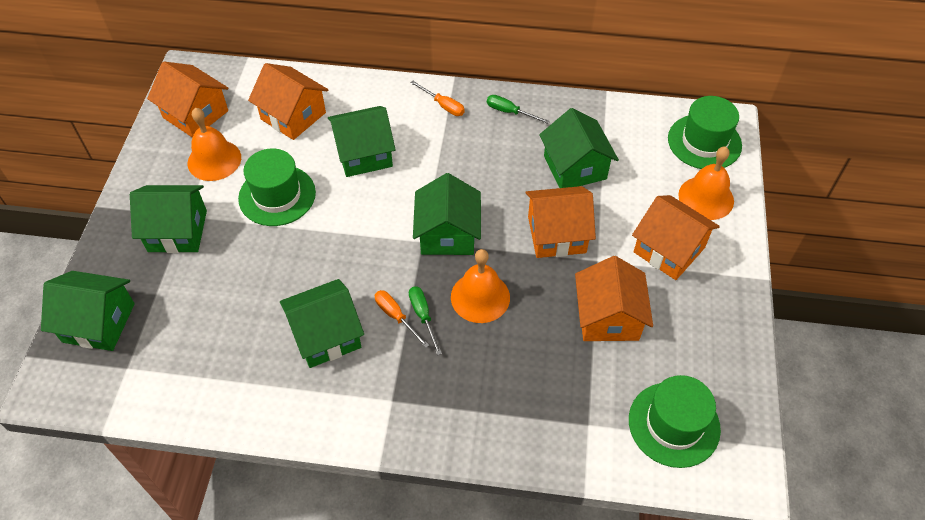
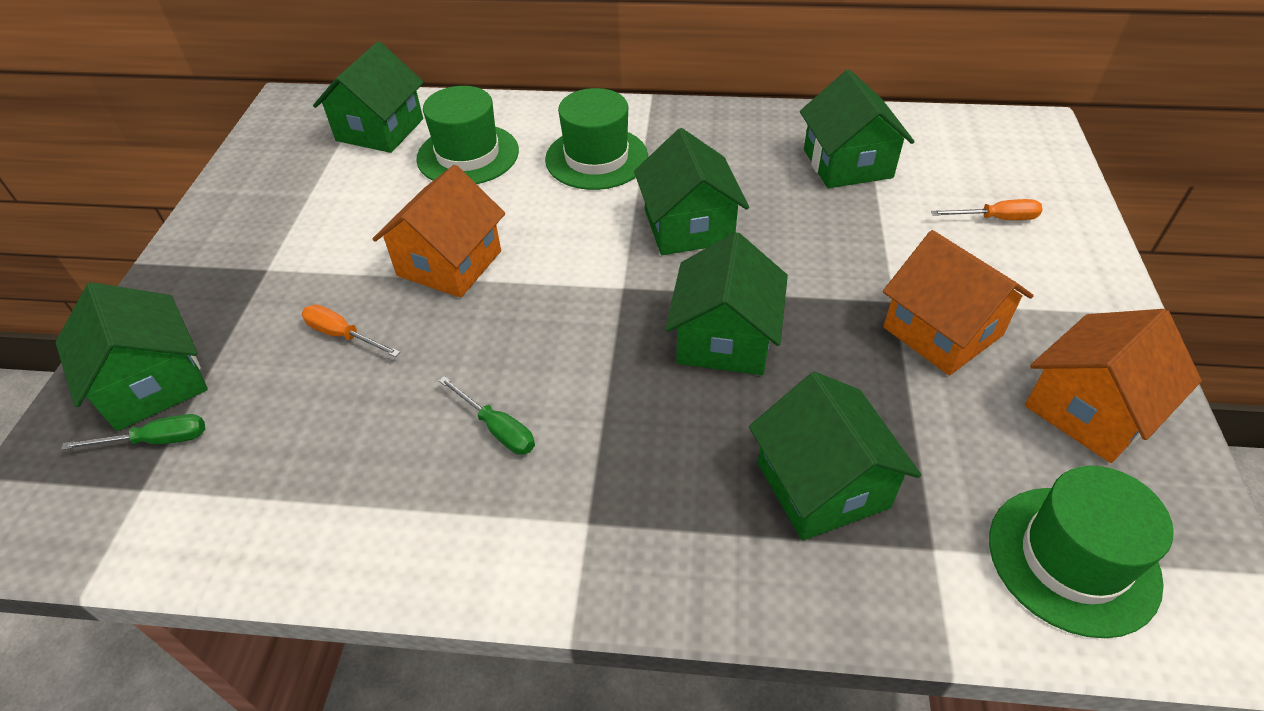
orange bell: [188,108,241,181] [451,249,510,323] [678,146,734,220] = 3 -> none = 0
orange house: [147,61,228,138] [248,63,329,140] [525,186,596,258] [575,256,653,341] [632,195,720,280] = 5 -> [372,165,505,298] [883,230,1034,376] [1025,309,1202,463] = 3

